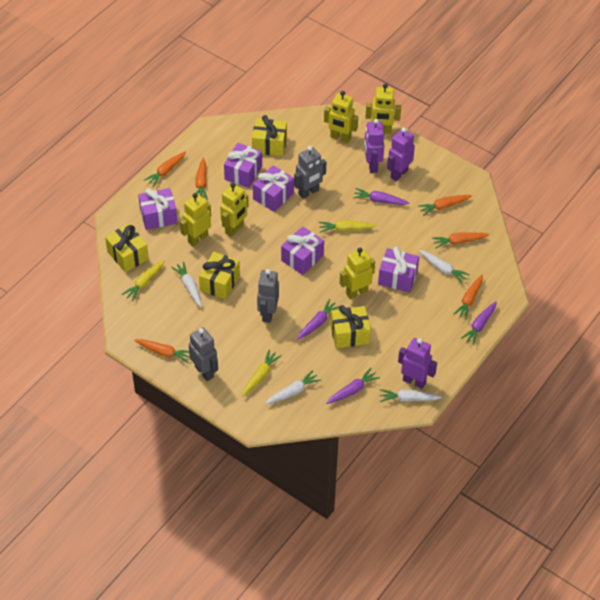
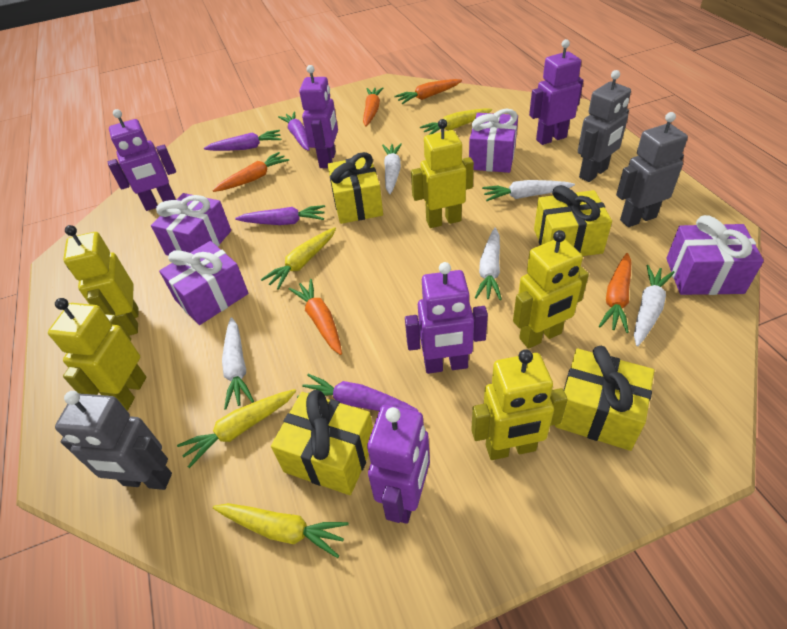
orange carrot: [134,339,190,363] [144,151,186,187] [195,158,208,200] [418,195,472,216] [432,232,489,248] [453,275,483,320] = 6 -> [213,152,289,192] [289,279,342,355] [363,87,384,127] [395,79,462,104] [599,253,631,333] = 5
purple gift: [138,188,178,230] [224,143,262,188] [253,165,294,212] [281,226,324,275] [378,247,419,292] = 5 -> [151,193,231,256] [159,241,249,325] [469,109,518,173] [666,215,764,295] = 4
purple robot: [364,119,384,173] [387,128,415,181] [398,338,437,389] = 3 -> [108,109,176,211] [299,65,338,168] [367,405,430,524] [405,262,488,374] [529,39,583,145] = 5
white carrot: [171,262,202,307] [265,370,321,404] [380,389,442,402] [418,250,470,284] = 4 -> [222,317,254,410] [382,143,402,194] [475,228,502,300] [482,180,575,201] [634,265,675,346] = 5
yellow carrot: [122,260,165,301] [242,349,282,396] [319,220,376,233] = 3 -> [177,389,296,468] [213,503,349,558] [261,227,336,290] [420,108,492,135] = 4

